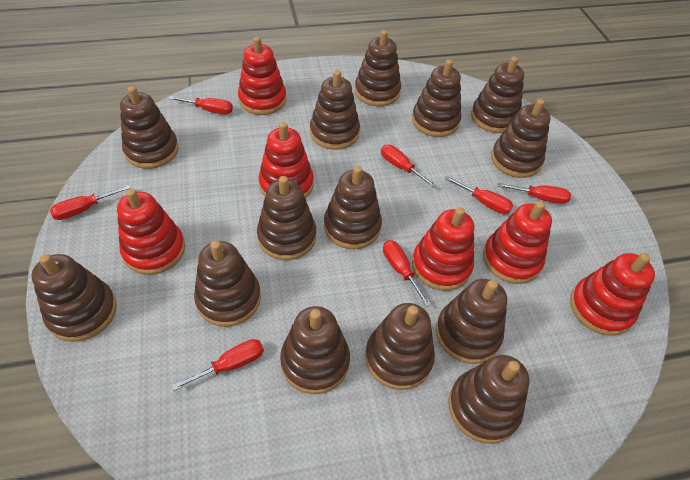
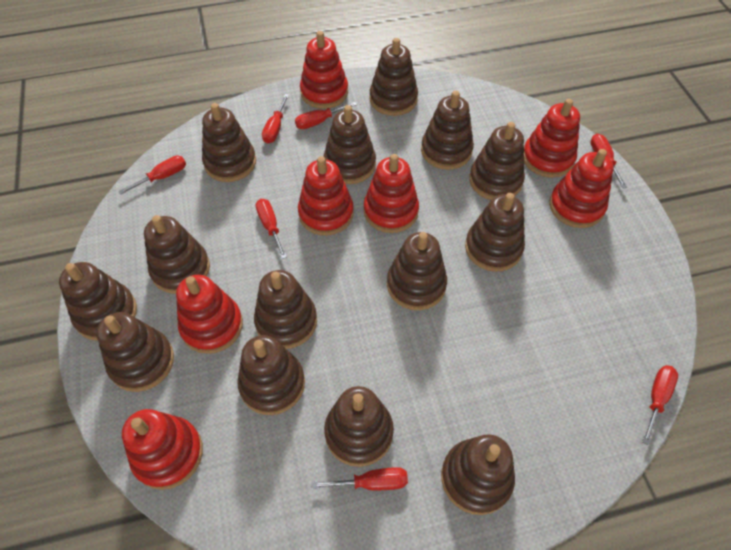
red stacking toy: [117,189,185,275] [238,37,286,115] [259,122,314,199] [412,207,474,291] [483,201,552,284] [570,253,655,336] = 6 -> [122,409,203,490] [176,275,243,354] [298,156,354,236] [300,31,348,109] [364,154,419,233] [524,99,580,178] [549,149,614,228] = 7

